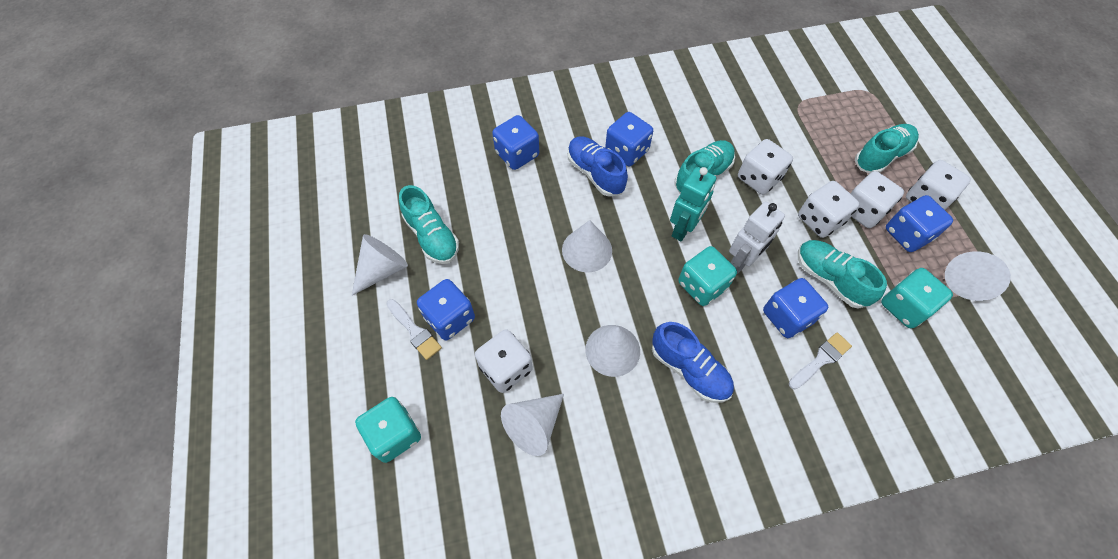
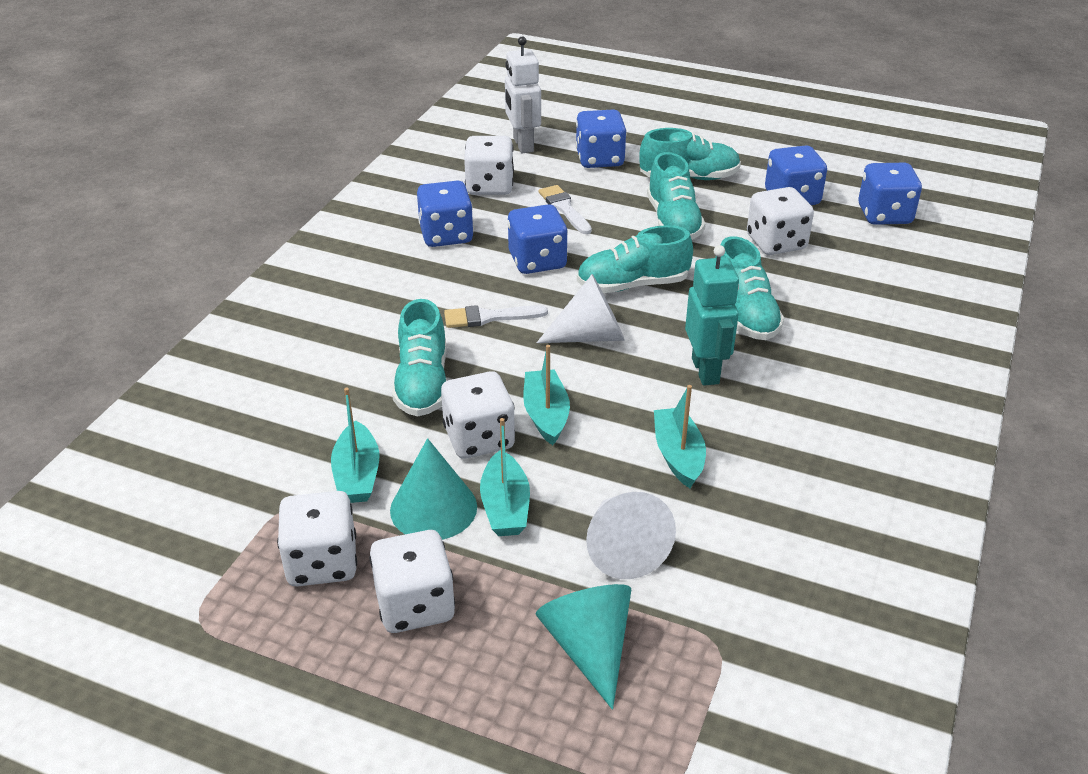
blue shoe: [567,137,628,197] [652,322,734,403] = 2 -> none = 0
turquoise boat: none = 0 -> [331,388,380,503] [480,418,530,536] [523,345,570,445] [654,385,706,488] = 4
turquoise cone: none = 0 -> [390,438,477,540] [536,584,631,710] = 2
turquoise dice: [355,397,421,463] [678,246,737,306] [881,268,953,328] = 3 -> none = 0
turquoise shoe: [399,185,459,264] [674,140,735,194] [798,240,887,309] [855,124,919,173] = 4 -> [392,299,447,416] [577,225,693,293] [639,128,741,180] [647,152,706,240] [715,236,784,340] = 5
white cone: [352,234,408,296] [501,394,564,456] [562,220,612,272] [585,325,640,377] [945,251,1011,301] = 5 -> [537,274,625,343] [586,492,676,579] = 2

